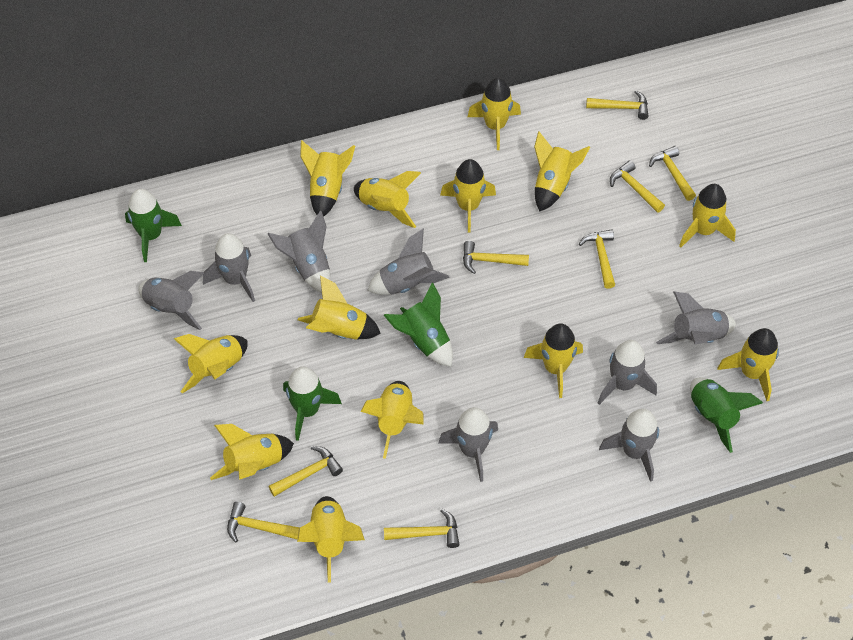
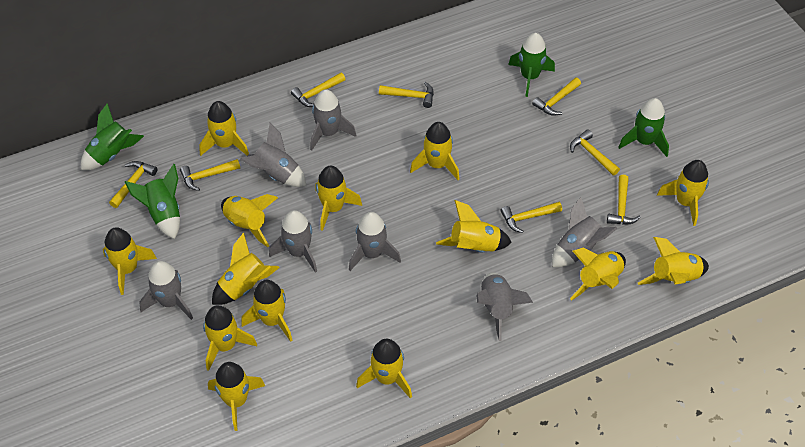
grey rocket: [138,271,204,330] [203,233,255,302] [268,211,330,293] [367,229,450,295] [438,407,498,482] [598,340,657,405] [599,409,659,482] [656,292,736,345] = 8 -> [139,261,193,320] [240,123,306,187] [269,210,317,273] [310,89,356,151] [349,212,401,271] [476,272,533,341] [552,197,618,267] = 7
yellow rocket: [174,334,248,393] [210,424,294,480] [297,496,365,582] [298,275,381,340] [300,140,355,217] [354,171,421,228] [361,381,424,459] [440,159,496,233] [467,78,521,150] [524,323,583,398] [534,131,590,211] [679,184,736,247] [717,328,779,401] = 13 -> [103,227,157,295] [199,101,249,156] [203,305,257,371] [208,362,265,431] [212,233,280,305] [221,194,278,247] [241,280,292,342] [315,166,362,231] [356,339,412,399] [410,122,459,180] [436,200,512,253] [570,247,626,301] [638,237,709,285] [657,160,709,226] = 14

